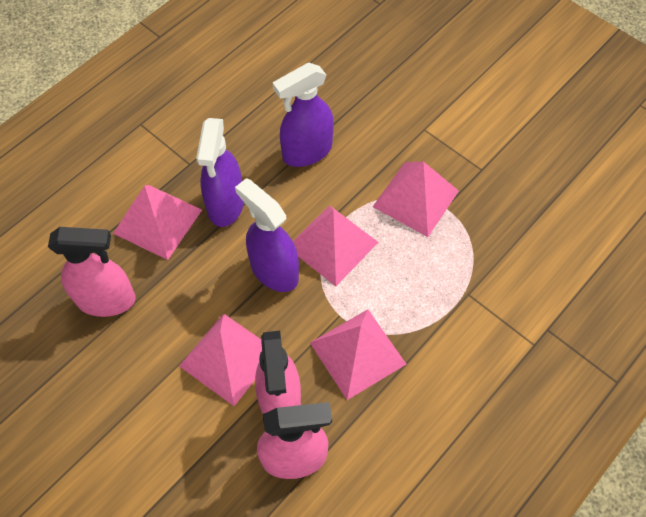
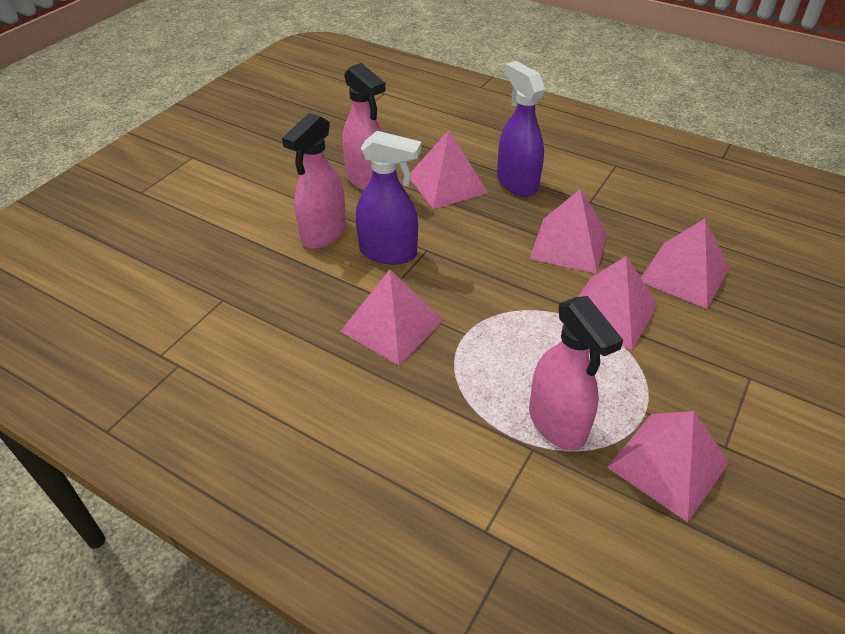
pink pyramid: [113,185,202,260] [179,313,262,406] [293,205,378,286] [310,309,406,400] [373,161,459,237] = 5 -> [340,269,444,365] [410,130,488,209] [529,189,607,274] [578,256,658,350] [607,411,729,522] [641,219,729,309] = 6
purple spray bottle: [196,118,244,227] [235,178,299,292] [273,63,334,167] = 3 -> [356,131,421,265] [497,61,545,197] = 2

